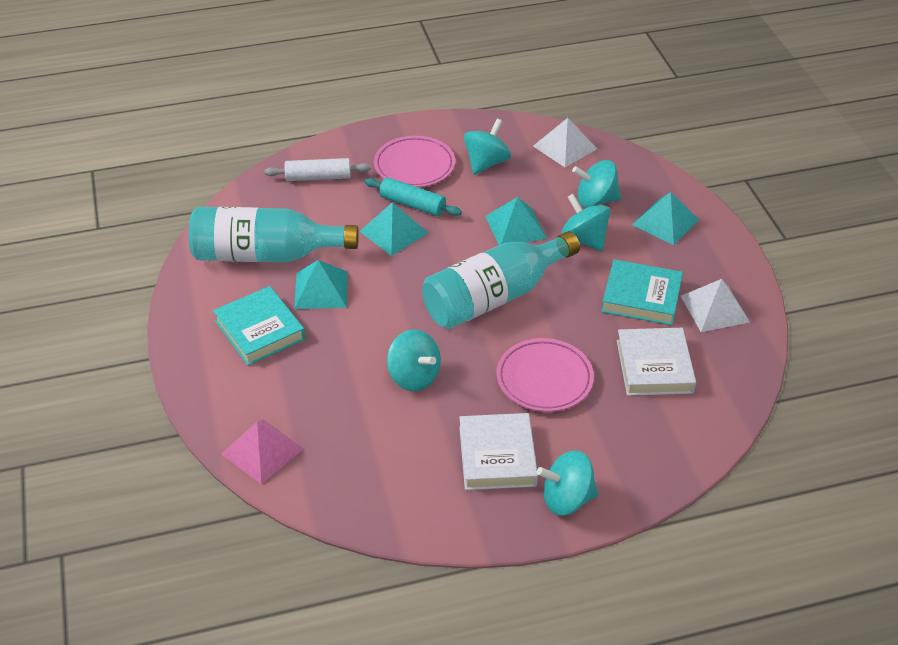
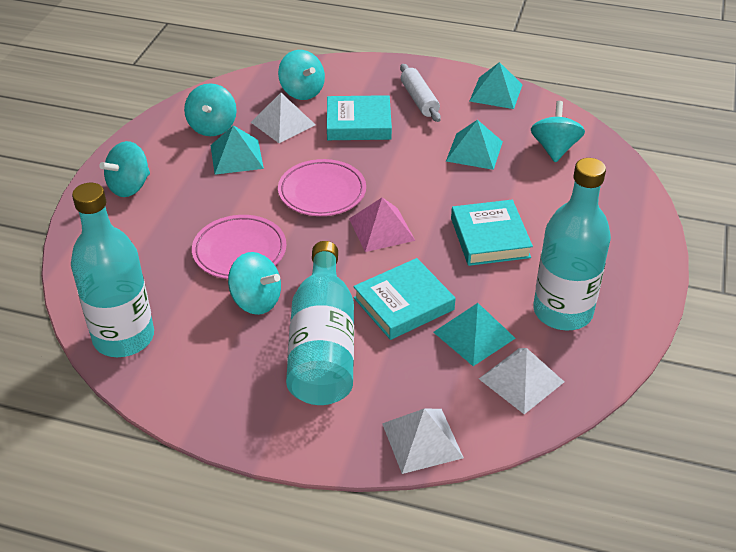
turquoise book: [213,286,305,365] [601,259,683,325] = 2 -> [327,95,392,140] [353,258,456,340] [451,200,533,266] = 3
turquoise bottle: [189,207,359,262] [422,231,580,329] = 2 -> [71,183,154,357] [286,241,354,405] [533,158,611,331] = 3
turquoise rolling pin: [365,177,462,216] = 1 -> none = 0
white book: [459,413,538,490] [617,328,696,396] = 2 -> none = 0
white pyramid: [533,118,597,167] [681,279,750,332] = 2 -> [251,93,316,143] [382,408,464,474] [479,348,564,414] = 3

